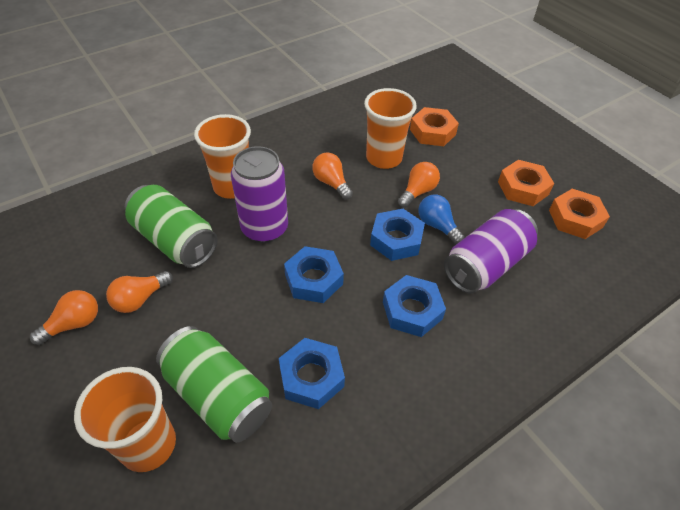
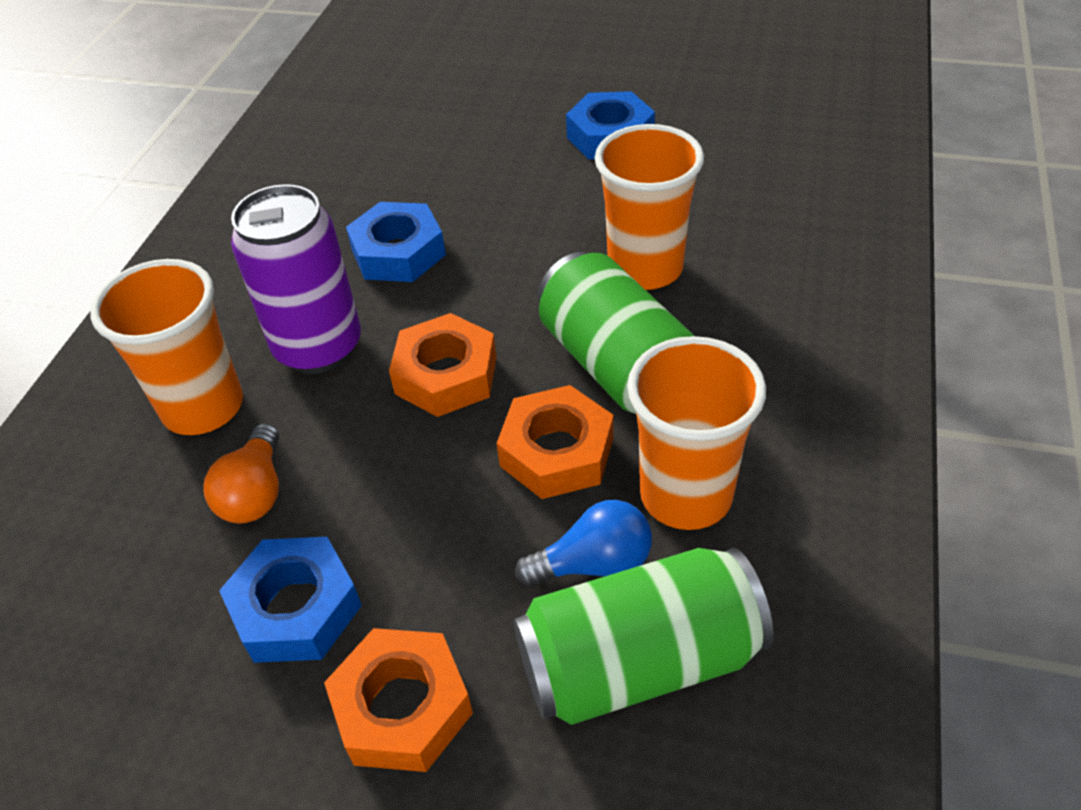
blue nut: [279,338,345,409] [284,246,344,303] [370,209,425,261] [383,275,446,337] = 4 -> [219,537,362,663] [346,202,446,282] [566,91,655,159] = 3
orange light bulb: [30,290,98,345] [106,271,173,313] [312,152,353,200] [398,162,440,208] = 4 -> [204,423,279,524] = 1
purple can: [231,146,288,243] [444,209,538,294] = 2 -> [231,184,361,374] = 1

